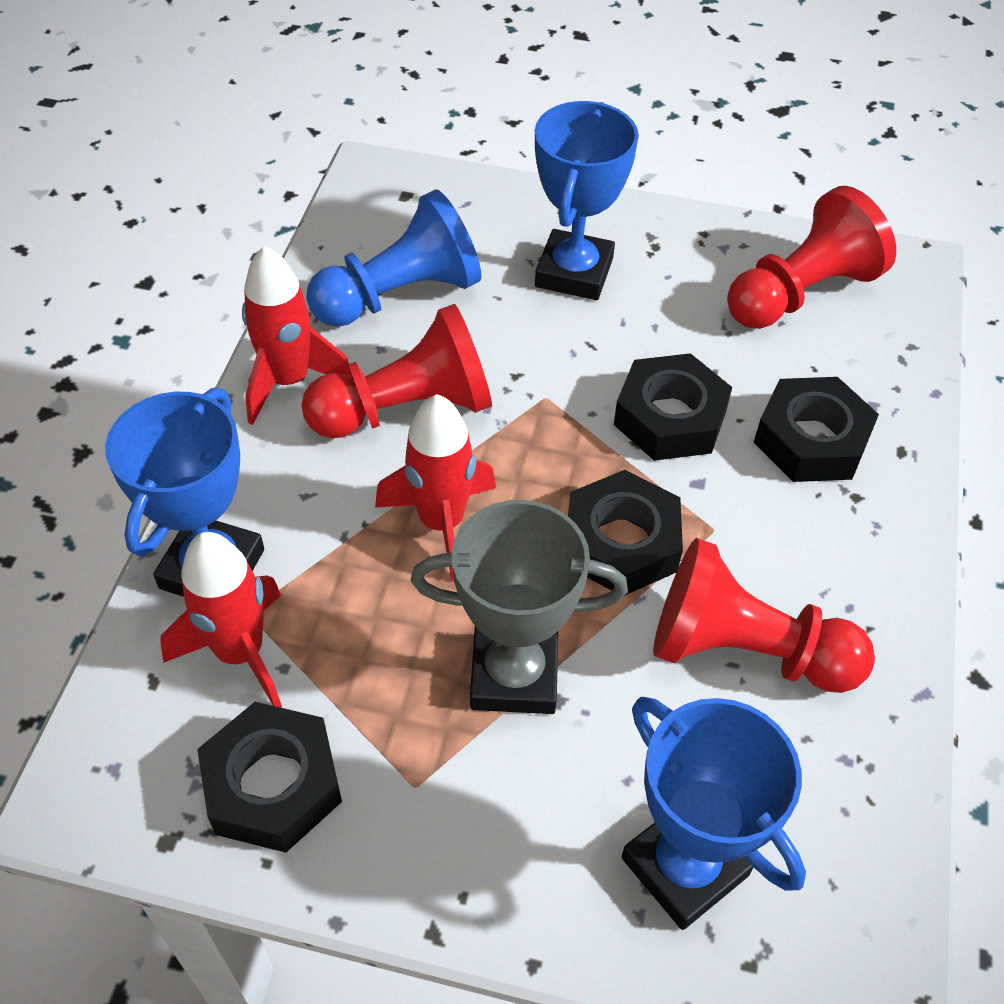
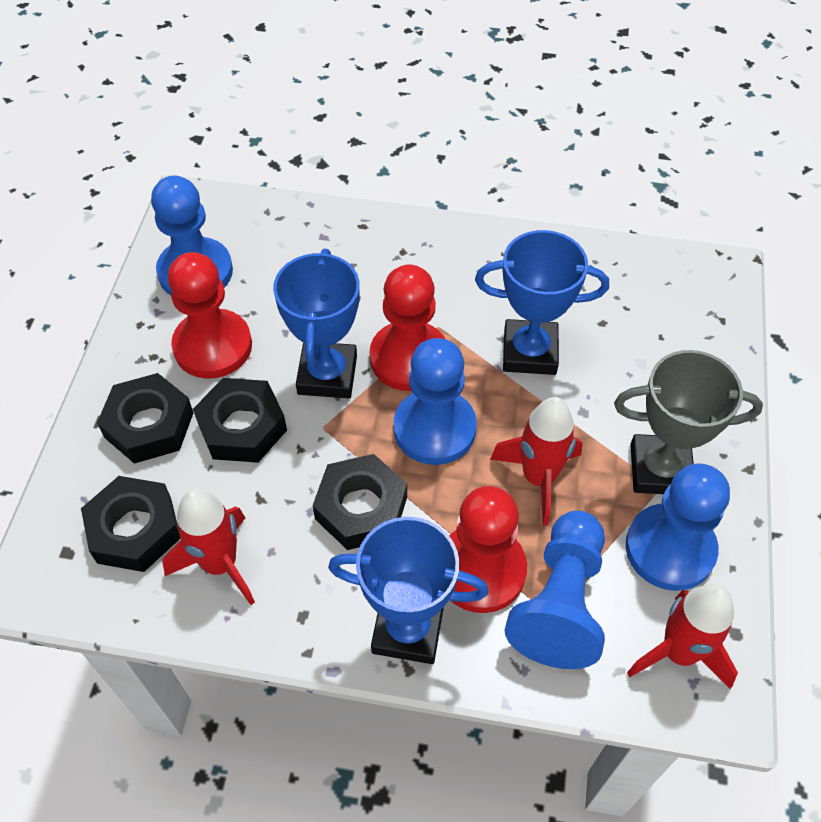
blue pawn: [306,190,482,327] = 1 -> [151,176,233,295] [393,338,477,465] [504,511,605,669] [625,463,730,591] = 4

